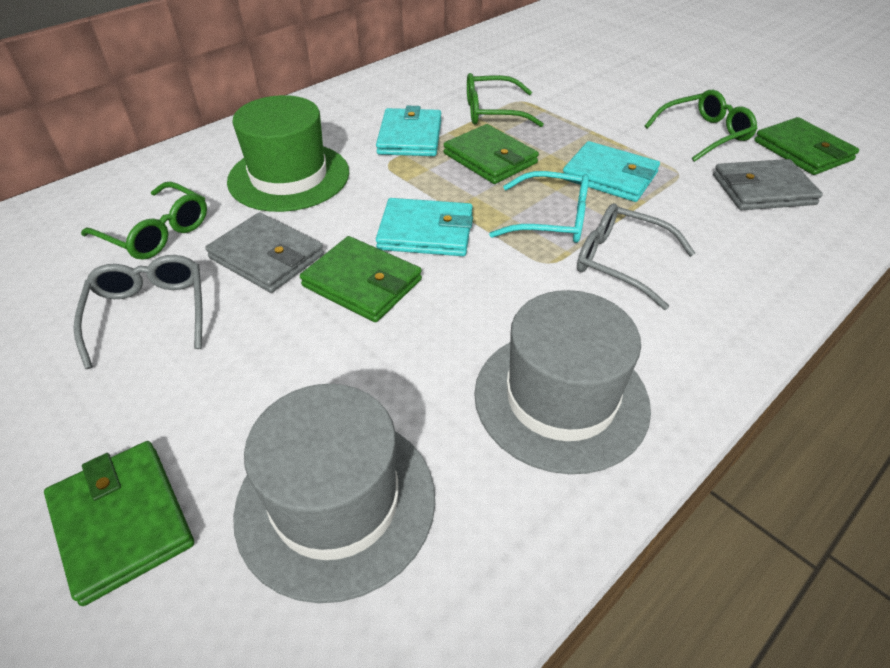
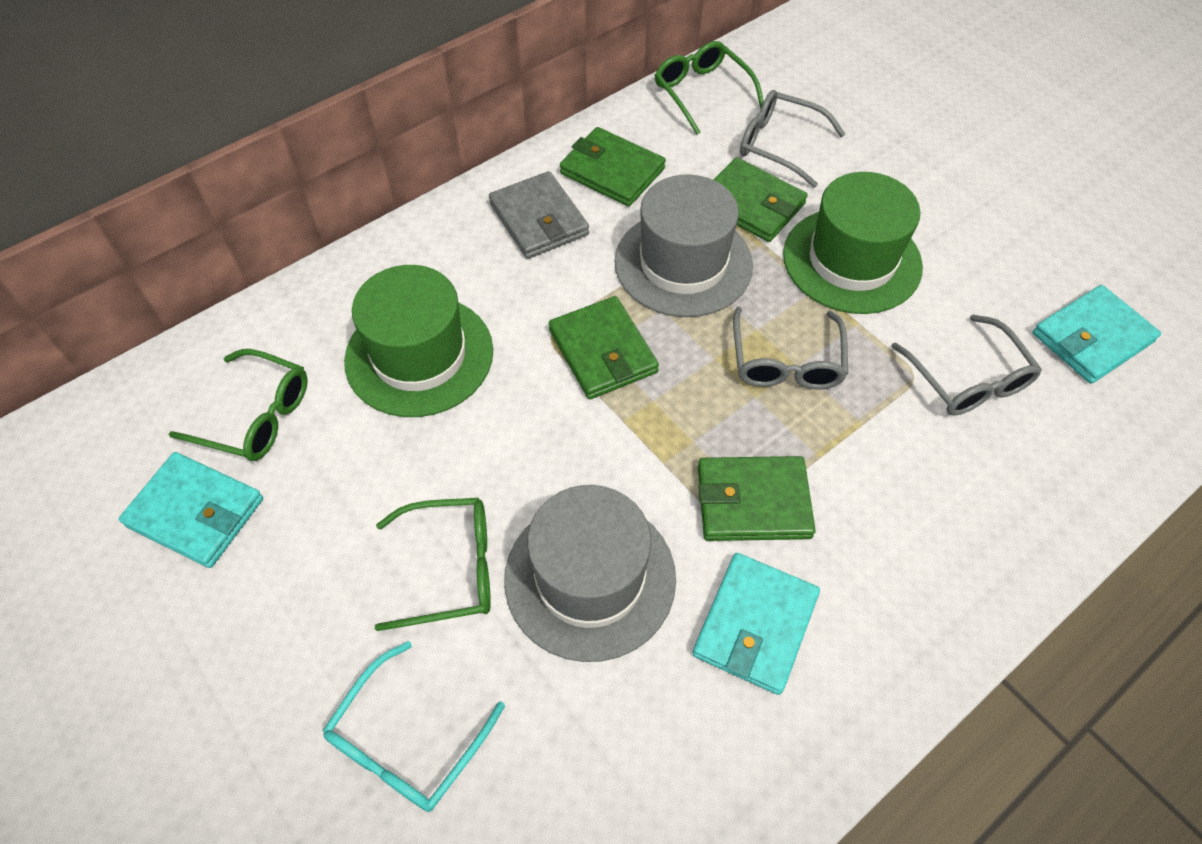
green hat: [227,95,349,212] = 1 -> [344,265,493,417] [783,172,923,314] = 2
grey glasses: [74,255,202,369] [577,203,695,310] = 2 -> [733,307,848,390] [740,90,845,188] [891,315,1042,416] = 3
grey wallet: [205,212,324,293] [713,159,823,210] = 2 -> [489,171,589,259] = 1

